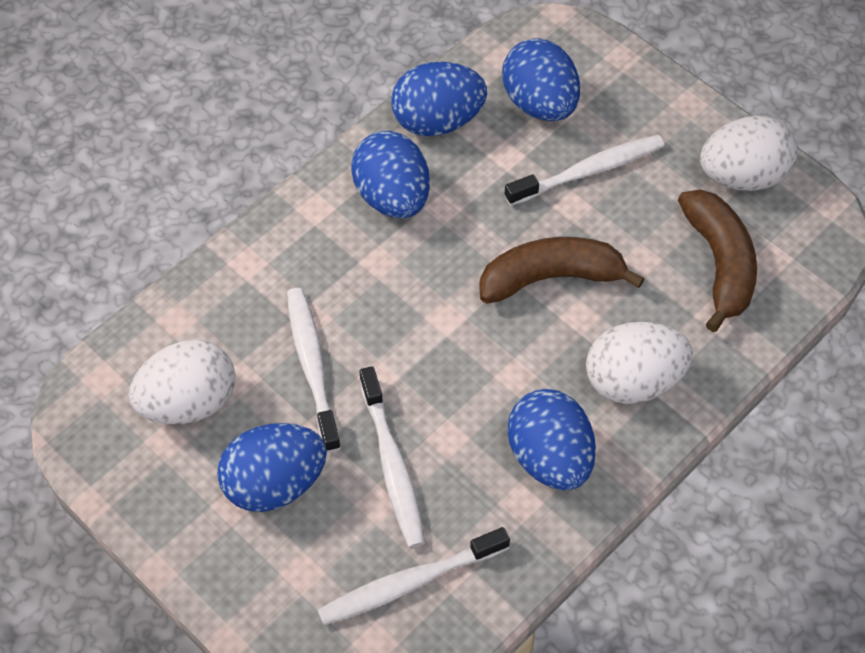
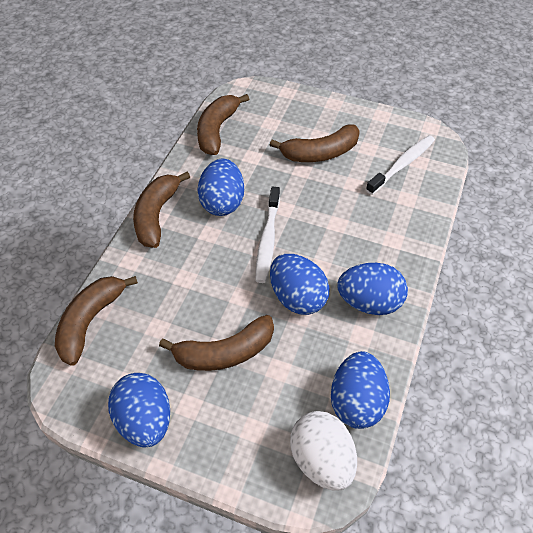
brown banana: [479,237,645,304] [678,190,757,332] = 2 -> [55,276,138,366] [133,172,190,248] [159,315,274,371] [197,94,249,155] [270,125,360,162] = 5
white egg: [128,339,235,424] [586,322,693,404] [700,116,797,191] = 3 -> [290,411,357,491] = 1
white toothbrush: [287,288,341,452] [317,527,510,625] [359,366,425,548] [504,135,664,206] = 4 -> [256,186,280,283] [366,135,435,195] = 2

